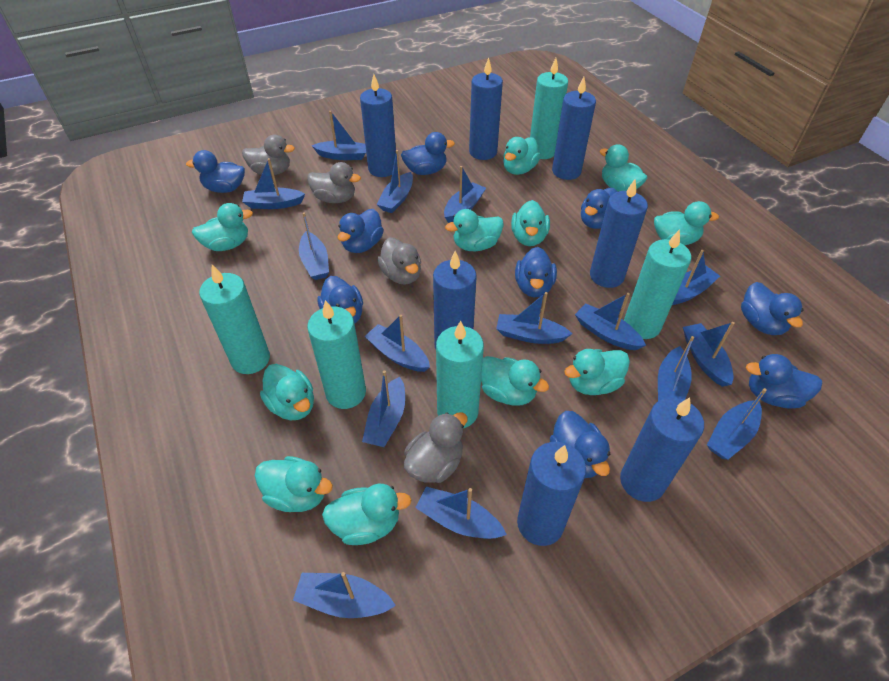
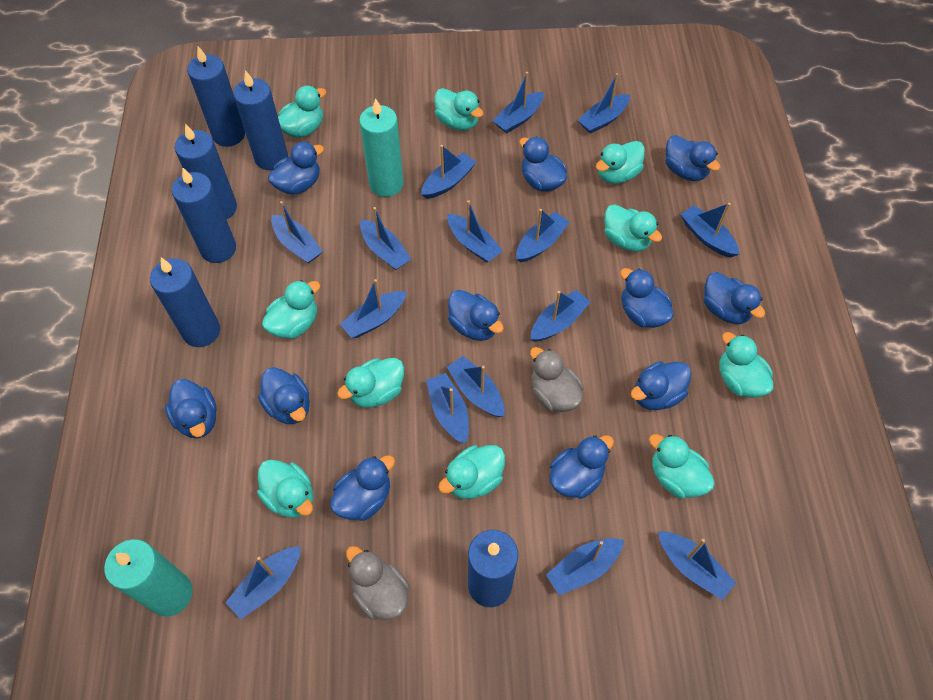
blue candle: [360,75,396,177] [433,251,477,349] [469,57,503,160] [517,442,586,546] [552,77,596,180] [590,179,648,288] [620,397,704,502] = 7 -> [150,258,220,347] [172,168,236,263] [175,124,237,219] [187,46,245,147] [233,70,288,170] [468,530,518,607] = 6
blue duck: [186,150,245,193] [317,276,363,324] [338,209,384,253] [401,132,455,175] [515,247,557,297] [550,411,610,478] [581,188,617,229] [741,282,803,335] [746,354,822,409] = 9 -> [165,379,217,438] [258,367,310,424] [268,142,324,195] [330,455,395,521] [448,290,504,341] [519,137,567,192] [549,435,614,499] [620,268,674,328] [631,361,691,410] [665,135,720,181] [704,272,765,324] = 11
grey duck: [242,135,295,176] [307,162,361,203] [378,237,421,285] [404,412,468,483] = 4 -> [346,546,410,620] [530,347,583,412] = 2
turquoise candle: [199,265,270,374] [307,300,366,409] [436,321,484,428] [530,58,568,159] [624,229,692,339] = 5 -> [104,539,193,617] [359,98,404,197] = 2
turquoise duck: [192,203,253,251] [255,456,333,512] [260,364,314,420] [322,484,412,545] [445,209,504,251] [481,356,549,406] [503,137,541,175] [511,200,550,246] [564,349,630,395] [600,144,647,192] [654,201,719,245] = 11 -> [257,460,313,518] [262,280,320,339] [278,86,326,138] [337,358,404,408] [434,88,484,131] [438,445,505,499] [596,141,645,184] [604,204,662,252] [649,434,715,498] [719,332,774,398] = 10

